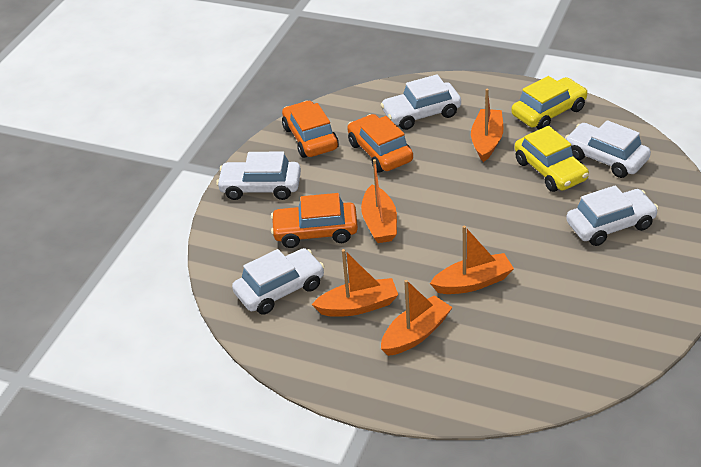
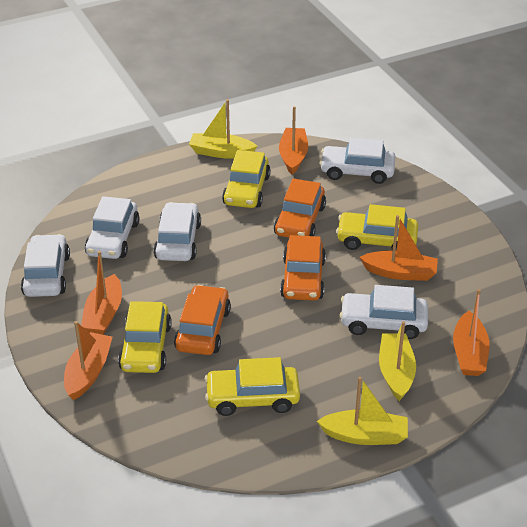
yellow boat: none = 0 -> [189,99,257,159] [317,377,408,445] [379,321,416,401] = 3
yellow car: [512,76,588,130] [515,126,589,192] = 2 -> [118,301,172,373] [205,357,300,416] [222,150,271,208] [336,204,418,251] = 4

